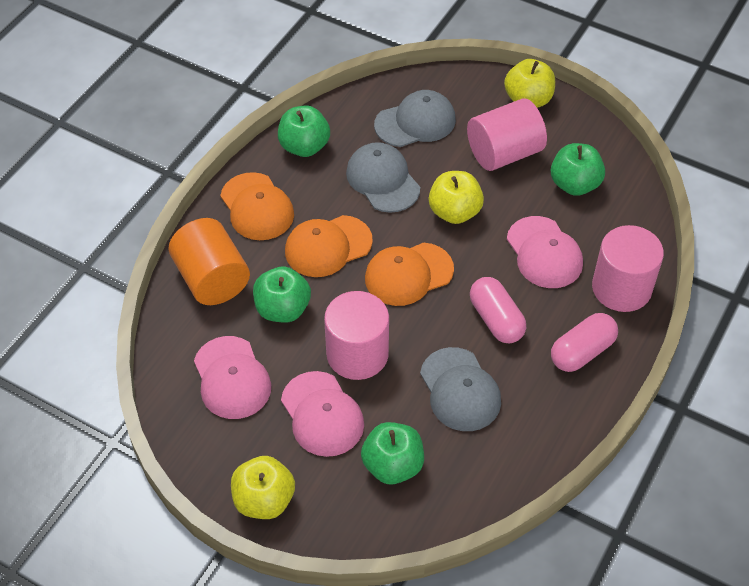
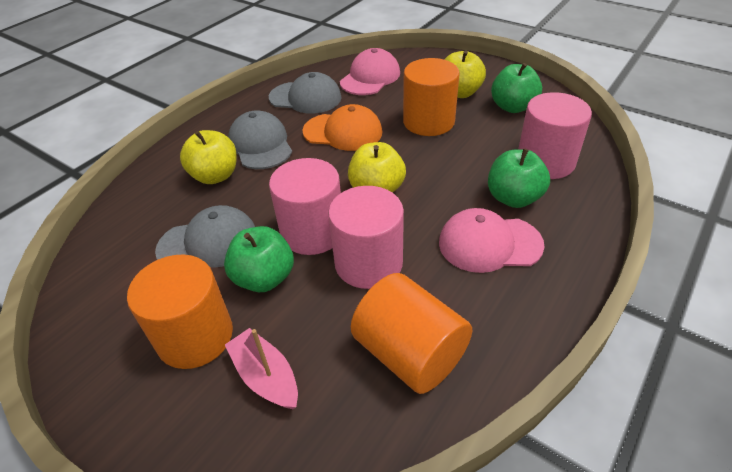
green apple: [253,266,311,323] [278,106,330,157] [361,422,424,484] [551,143,605,196] = 4 -> [224,226,294,292] [488,149,550,208] [491,63,542,113] = 3
orange cap: [220,172,294,240] [285,215,373,277] [365,242,454,306] = 3 -> [302,104,382,151] = 1
orange cylinder: [169,218,250,305] = 1 -> [127,254,233,369] [351,273,472,394] [403,58,460,136] = 3
pink boat: none = 0 -> [225,328,298,409] = 1
pink cap: [194,336,271,419] [281,371,364,457] [507,216,583,288] = 3 -> [340,48,400,95] [439,208,544,273] = 2
pink capsule: [470,277,526,343] [551,313,618,372] = 2 -> none = 0

